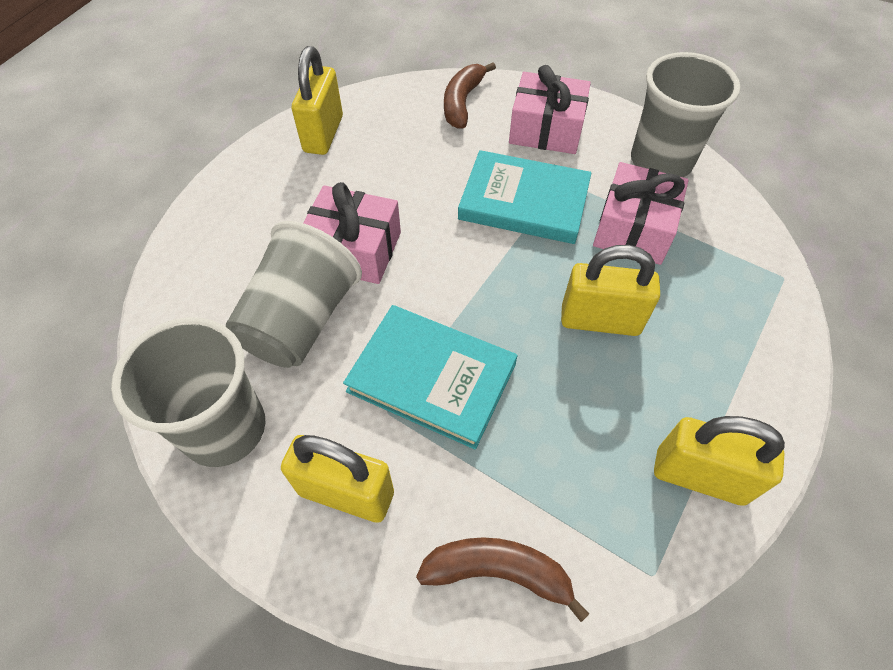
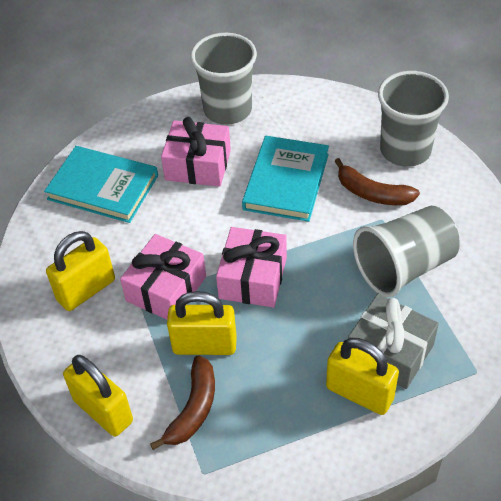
grey gift: none = 0 -> [348,294,439,389] = 1

